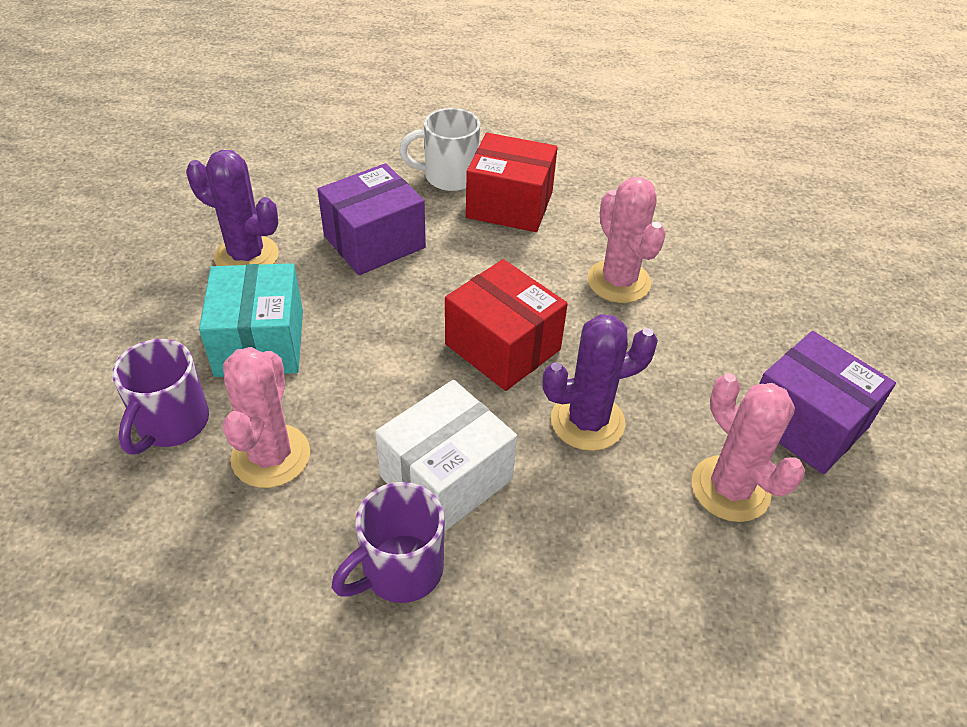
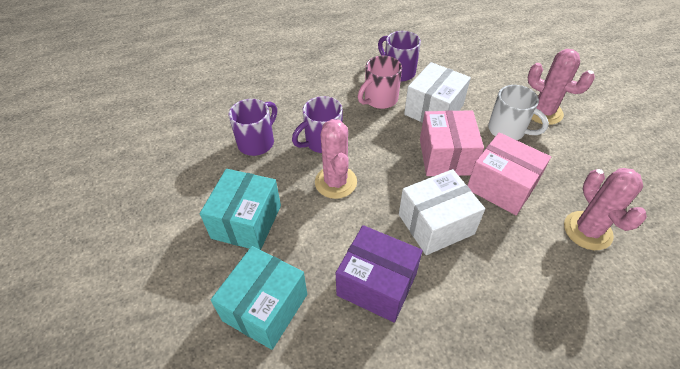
pink box: none = 0 -> [420,110,484,176] [467,132,551,215] = 2
pink mug: none = 0 -> [358,56,402,109] = 1
purple box: [317,163,426,275] [759,331,896,474] = 2 -> [336,225,423,323] = 1
purple cactus: [186,150,279,266] [542,314,658,451] = 2 -> none = 0
purple mug: [112,339,209,455] [332,482,444,603] = 2 -> [229,99,277,156] [292,96,343,153] [378,31,421,82] = 3
red box: [445,259,568,391] [466,133,558,232] = 2 -> none = 0
turquoise box: [199,263,303,377] = 1 -> [200,169,281,250] [211,246,307,350] = 2
white box: [375,380,517,532] = 1 -> [399,169,485,255] [404,62,471,123] = 2

